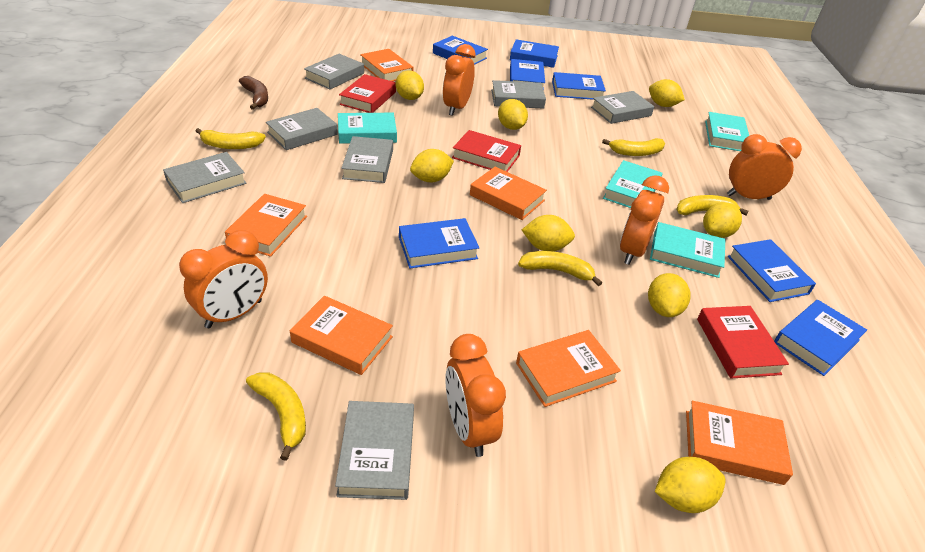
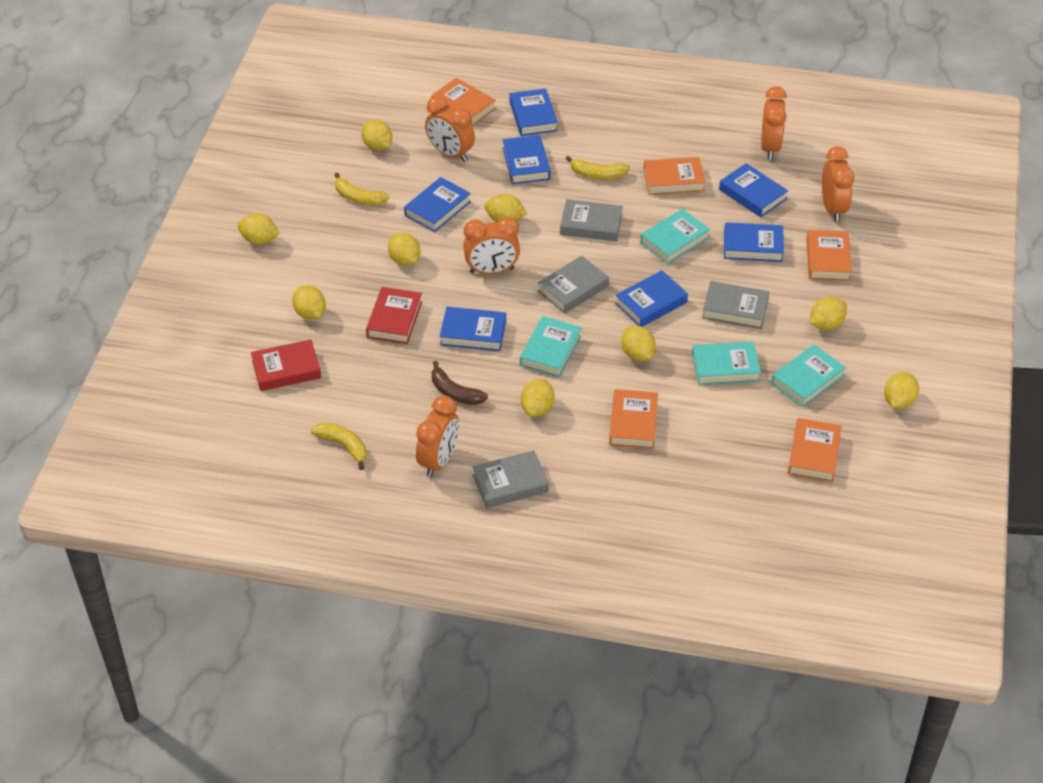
grey book: [163,152,246,203] [266,108,338,150] [304,54,364,89] [335,401,414,500] [341,136,393,183] [491,80,546,109] [591,91,654,124] = 7 -> [473,450,549,508] [538,256,609,314] [560,199,623,241] [702,281,769,329] = 4
orange book: [225,194,307,257] [290,296,393,375] [360,49,414,81] [470,167,547,220] [516,330,621,407] [686,401,793,485] = 6 -> [431,78,496,126] [609,389,658,449] [643,157,706,195] [788,418,842,482] [806,230,852,281] = 5
red book: [339,74,396,113] [452,130,521,172] [697,306,789,379] = 3 -> [251,339,321,391] [366,287,422,344] = 2
yellow banana: [196,128,266,149] [246,372,306,461] [518,251,602,286] [602,138,665,156] [676,195,748,215] = 5 -> [311,422,367,470] [335,173,389,205] [566,156,630,179] = 3
yellow lemon: [396,71,424,100] [410,149,454,182] [498,99,528,130] [522,215,575,251] [648,273,690,317] [649,79,685,107] [655,457,726,513] [703,202,742,238] = 8 -> [237,214,280,245] [292,285,326,320] [361,120,392,151] [388,232,421,266] [484,194,527,223] [521,379,555,417] [621,326,656,361] [810,297,847,330] [884,372,919,409] = 9

